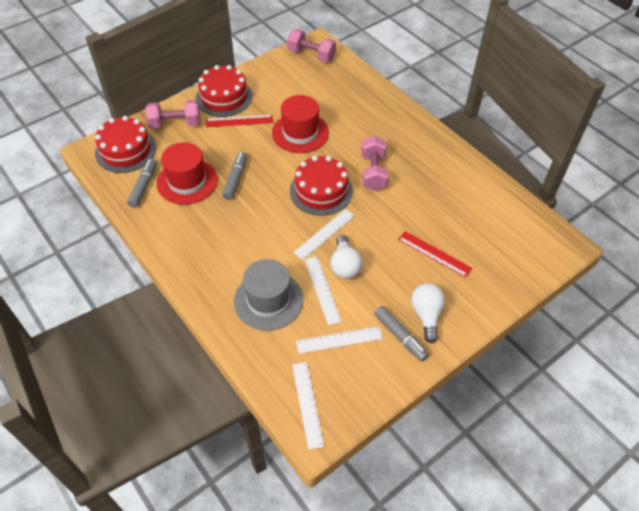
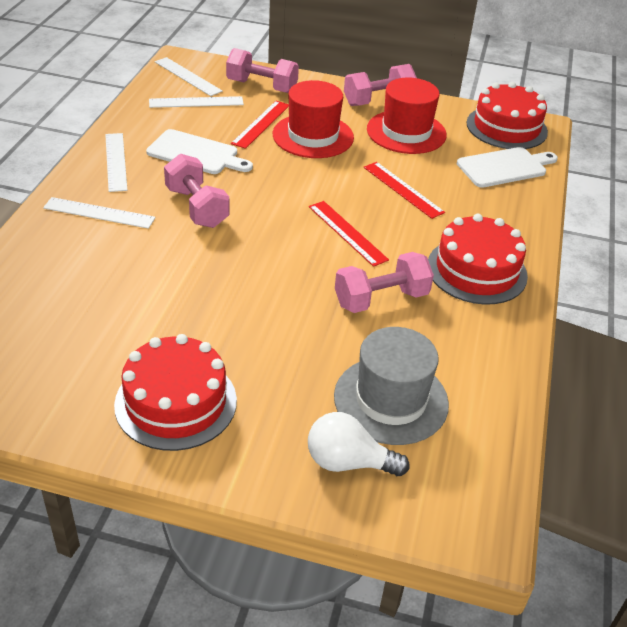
grey marker: [127,159,157,208] [222,152,247,200] [374,306,429,362] = 3 -> none = 0
pink dumbbell: [145,100,200,129] [287,29,336,63] [361,136,389,191] = 3 -> [164,154,230,228] [226,48,299,93] [335,252,434,313] [344,64,417,106] = 4
red ruler: [206,115,273,127] [398,231,472,277] = 2 -> [231,101,289,149] [309,201,389,267] [364,162,445,219] = 3
white cutting board: none = 0 -> [146,129,253,174] [457,147,558,188] = 2
white light bulb: [330,235,363,279] [411,283,445,344] = 2 -> [308,412,409,476] = 1

